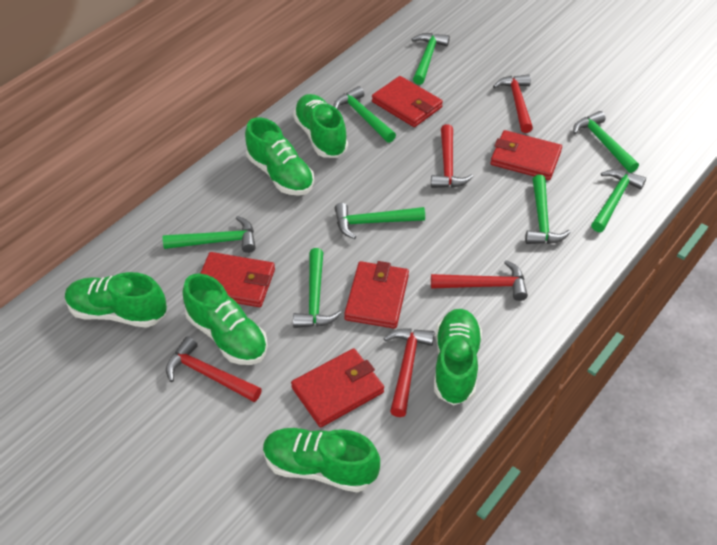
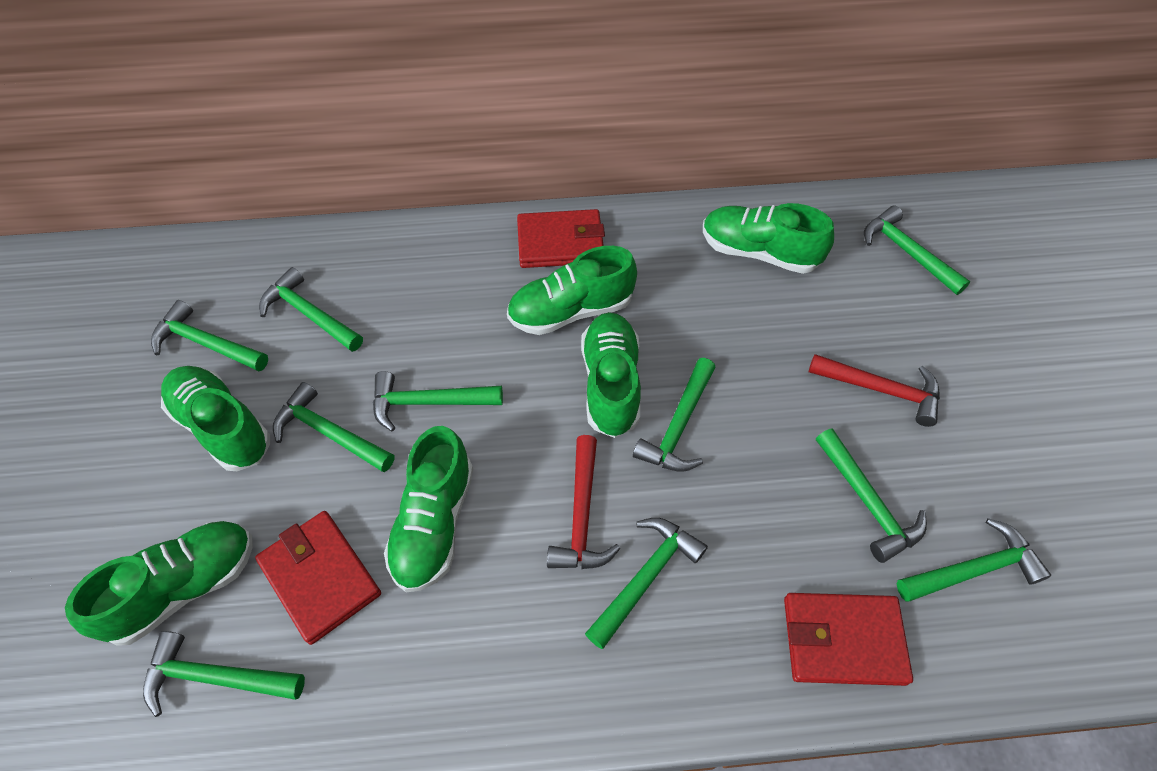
green hammer: [163,216,256,253] [293,248,342,328] [333,86,396,143] [335,203,425,239] [412,33,450,85] [525,175,571,244] [573,111,639,173] [591,169,646,232] = 8 -> [143,631,305,717] [151,300,268,371] [259,267,363,352] [273,382,395,472] [373,371,503,431] [585,518,708,649] [633,358,715,472] [816,429,927,563] [864,206,971,295] [897,518,1051,602] = 10
red hammer: [166,336,262,402] [384,329,435,417] [431,124,473,188] [431,260,528,301] [493,74,533,133] = 5 -> [547,435,620,569] [809,354,940,427] = 2
red wallet: [200,252,275,307] [291,348,384,427] [344,261,409,329] [372,76,443,127] [490,130,562,180] = 5 -> [255,511,381,645] [517,209,605,268] [784,593,913,686] = 3

